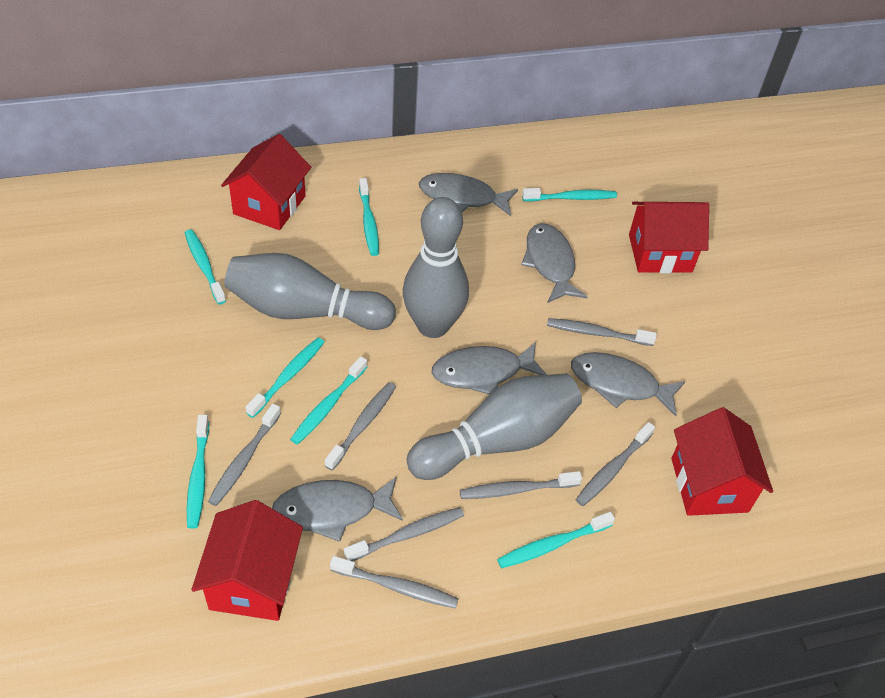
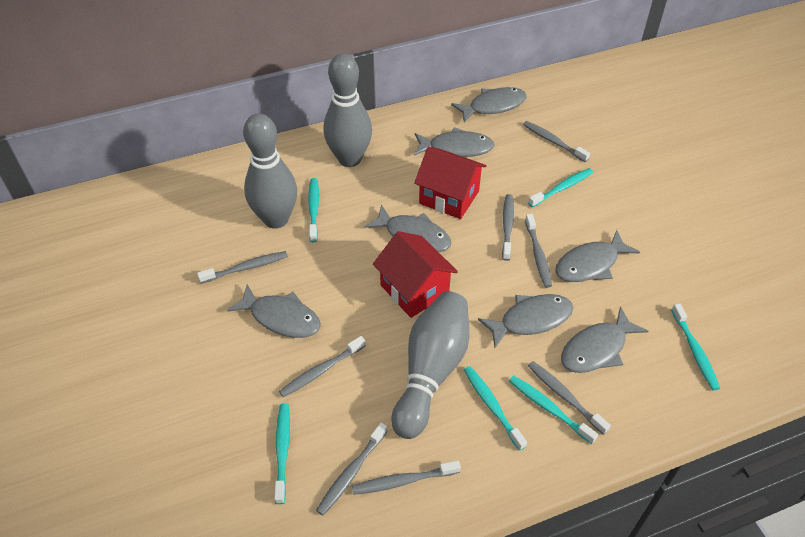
grey fish: [272,476,403,542] [419,173,518,216] [432,342,547,395] [521,223,588,303] [571,352,686,416] = 5 -> [227,284,321,338] [364,205,451,252] [414,127,495,157] [451,87,527,123] [478,294,573,348] [555,230,640,282] [561,306,648,373] = 7
grey toothbrush: [208,404,281,506] [325,382,396,471] [330,556,459,609] [344,507,464,561] [460,471,582,499] [547,318,657,346] [576,422,655,506] = 7 -> [197,251,288,283] [279,336,366,397] [316,423,388,516] [352,461,461,495] [502,194,514,261] [523,121,590,162] [525,214,552,288] [528,361,611,435] = 8
red house: [192,500,303,621] [221,134,311,230] [629,202,709,273] [671,407,773,516] = 4 -> [373,231,458,318] [414,146,487,219] = 2
turquoise toothbrush: [185,229,226,304] [187,415,209,529] [245,338,324,418] [290,356,367,445] [359,178,379,256] [497,512,615,568] [522,188,617,201] = 7 -> [274,403,290,504] [308,178,319,242] [464,366,527,451] [509,375,598,444] [528,168,593,207] [671,303,720,390] = 6

